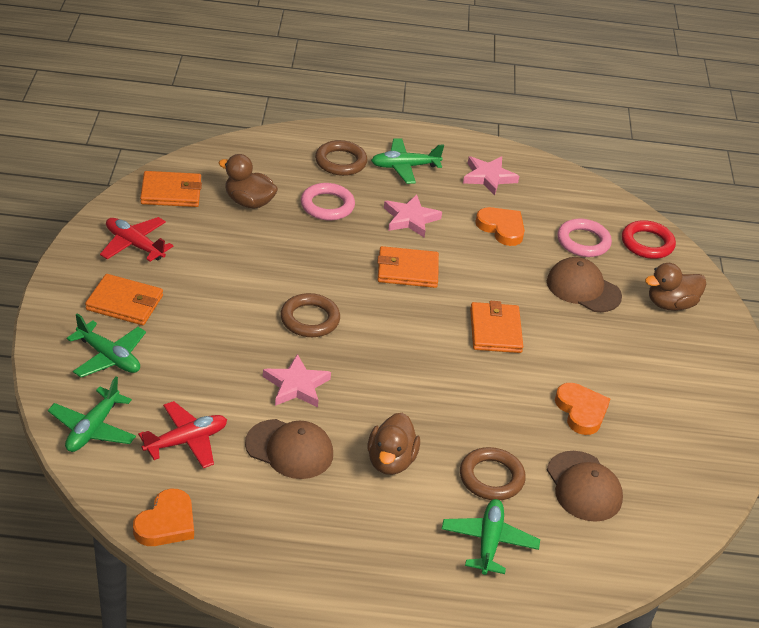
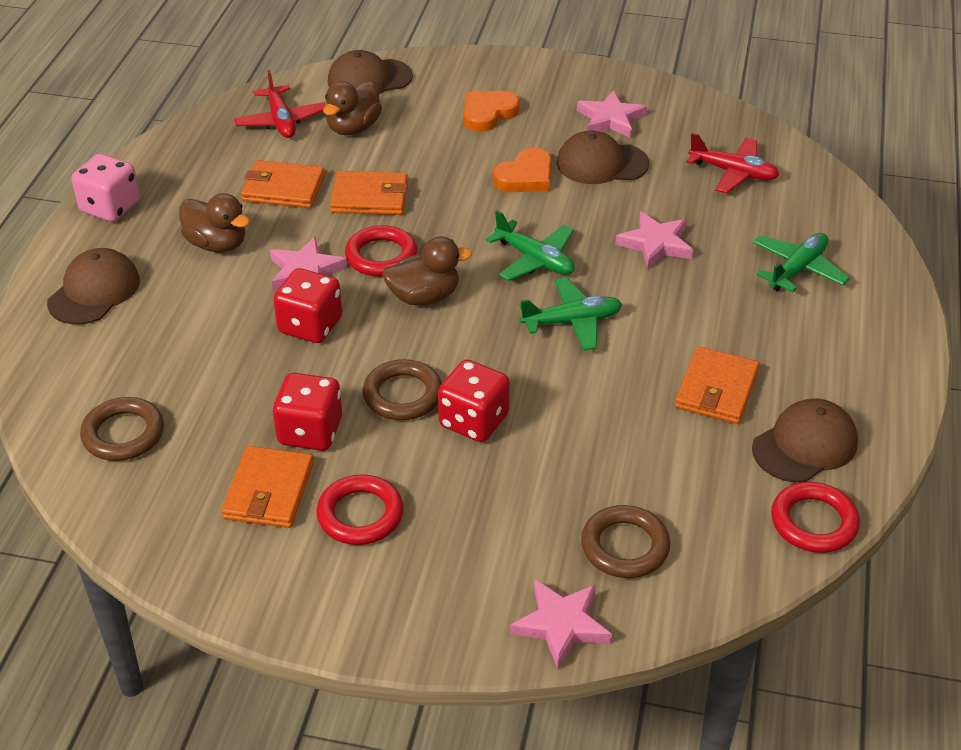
brown cap: [245,419,333,479] [547,257,622,312] [547,451,623,522] = 3 -> [47,248,140,324] [328,50,413,94] [556,130,649,184] [752,399,858,483] = 4
green plane: [48,377,136,452] [67,313,146,378] [371,138,444,184] [442,499,540,575] = 4 -> [486,210,575,281] [519,277,622,351] [753,233,850,292] = 3
orange heart: [133,488,194,546] [475,207,525,246] [555,383,610,435] = 3 -> [463,91,520,132] [493,148,552,192] = 2
pink dice: none = 0 -> [72,154,140,222] = 1
pink ring: [301,183,355,221] [557,219,612,257] = 2 -> none = 0
pink star: [263,354,331,407] [384,194,442,238] [463,156,519,196] = 3 -> [270,237,347,290] [510,579,612,669] [577,90,647,138] [615,211,693,269] = 4
red dice: none = 0 -> [273,268,342,343] [273,373,342,451] [438,360,510,442] = 3
red ring: [622,220,676,259] = 1 -> [316,474,404,545] [345,225,417,277] [771,482,860,553] = 3

